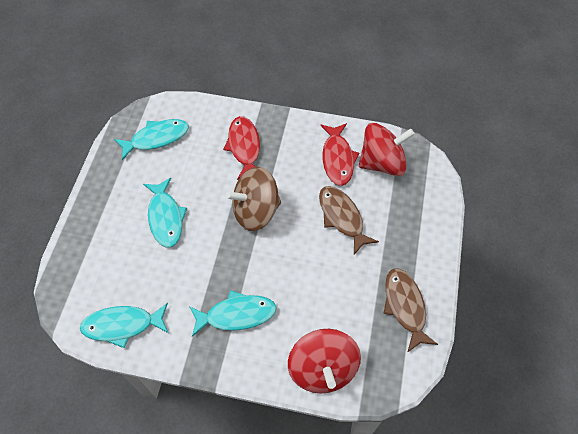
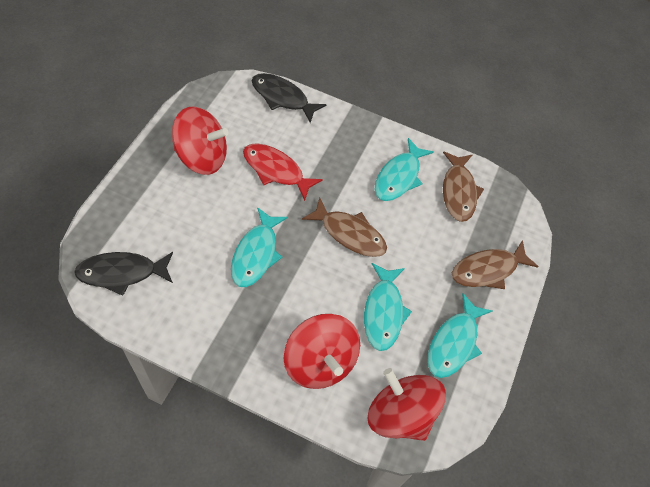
black fish: none = 0 -> [74,252,173,296] [252,73,326,123] = 2
brown fish: [319,186,379,255] [383,268,438,353] = 2 -> [302,198,387,257] [443,151,484,222] [452,240,539,289] = 3
brown spinning top: [226,167,281,231] = 1 -> none = 0
red fish: [223,116,260,180] [320,123,360,186] = 2 -> [243,143,323,201] = 1
red spinning top: [288,329,361,394] [359,123,415,176] = 2 -> [172,106,229,175] [284,314,360,389] [368,368,446,441] = 3

